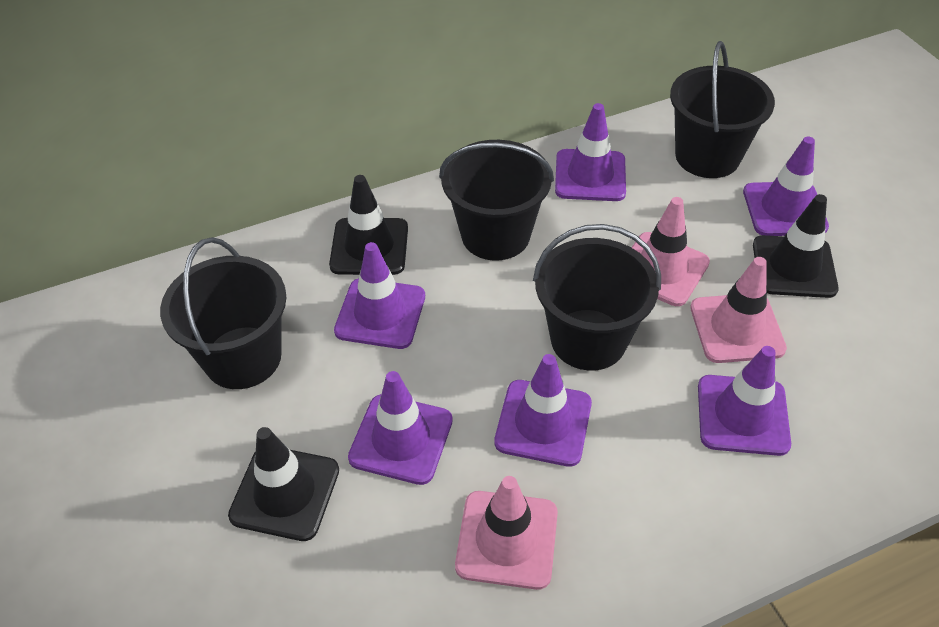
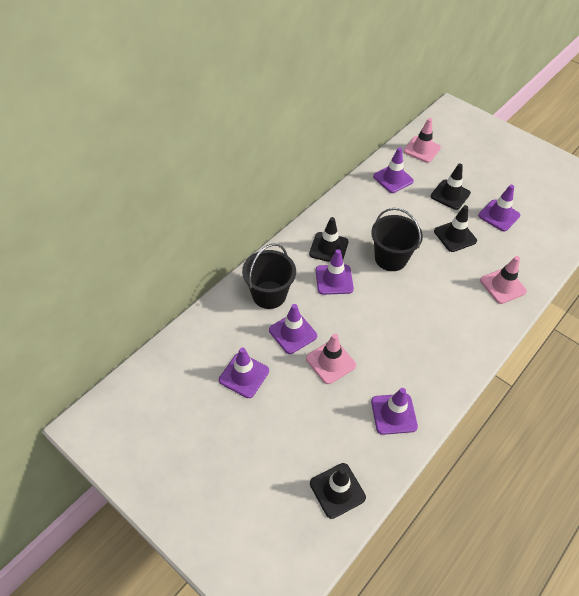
black bucket: [160,237,286,389] [439,140,554,261] [533,224,661,370] [670,41,775,178] = 4 -> [242,243,296,309] [371,208,423,271] = 2
black traffic cone: [228,427,339,541] [329,175,408,275] [753,194,839,298] = 3 -> [309,217,349,262] [310,463,366,519] [431,164,471,210] [434,205,477,252] = 4

